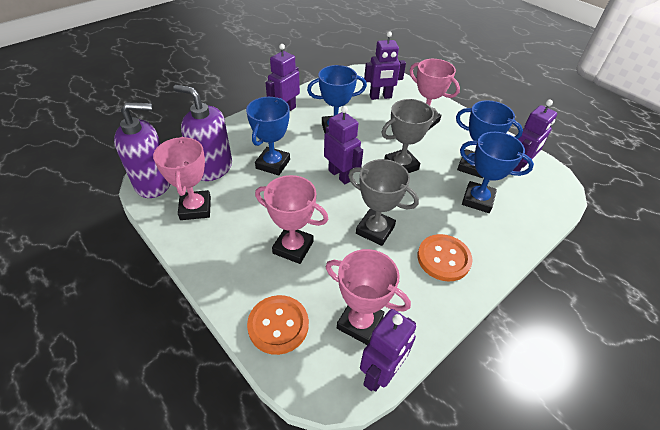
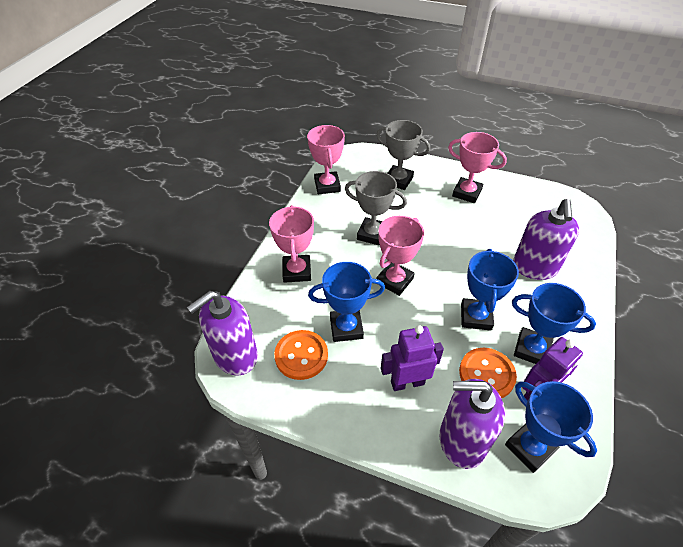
purple robot: [265,44,300,111] [324,106,363,184] [360,309,416,392] [364,31,406,100] [513,100,557,172] = 5 -> [381,325,444,391] [521,337,583,404] = 2
purple soap dispenser: [114,102,171,198] [173,85,232,181] = 2 -> [187,291,258,375] [440,379,505,469] [513,199,579,280] = 3

